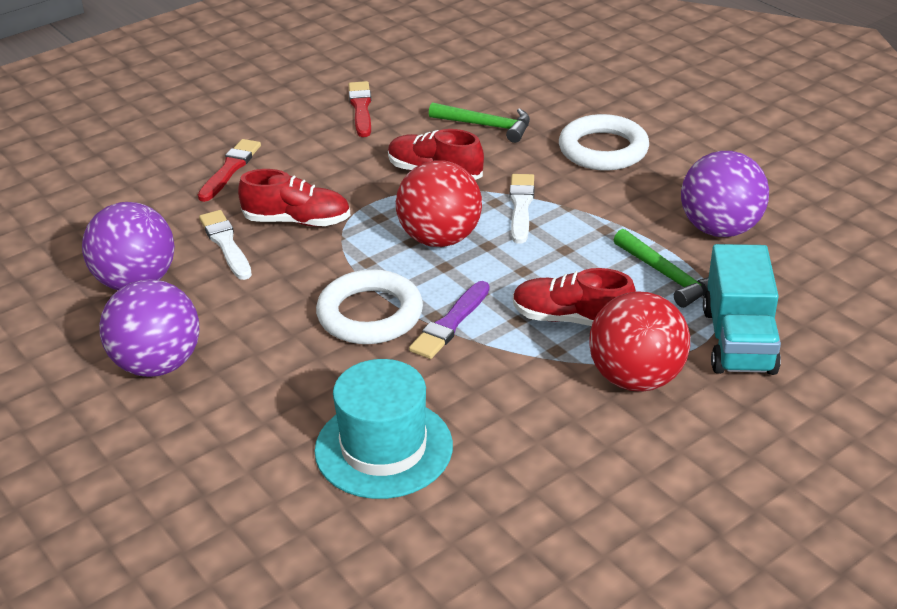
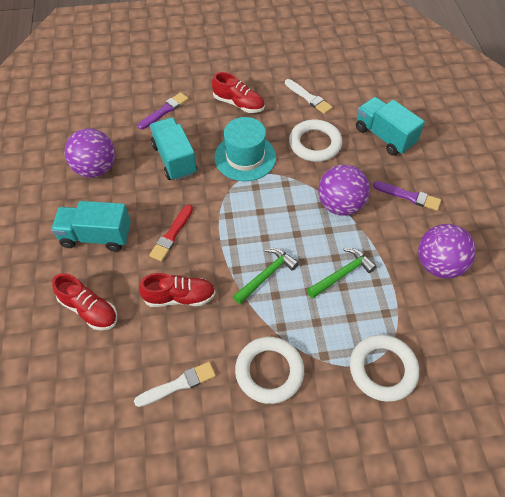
purple brush: [409,281,490,359] = 1 -> [138,92,189,129] [373,181,441,211] = 2
red ball: [396,160,482,247] [589,291,690,392] = 2 -> none = 0
red brush: [198,139,261,202] [348,81,371,137] = 2 -> [149,205,193,262] = 1
turquoise truck: [703,244,781,375] = 1 -> [51,201,131,251] [150,117,197,181] [356,97,425,156] = 3
white ring: [316,269,423,344] [559,114,649,171] = 2 -> [235,337,304,404] [289,120,342,162] [350,335,419,402] = 3

